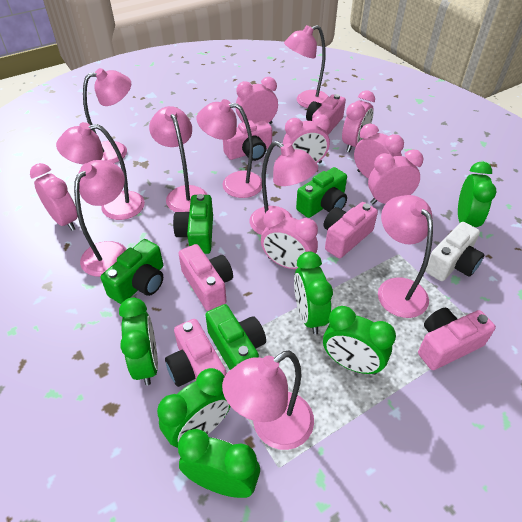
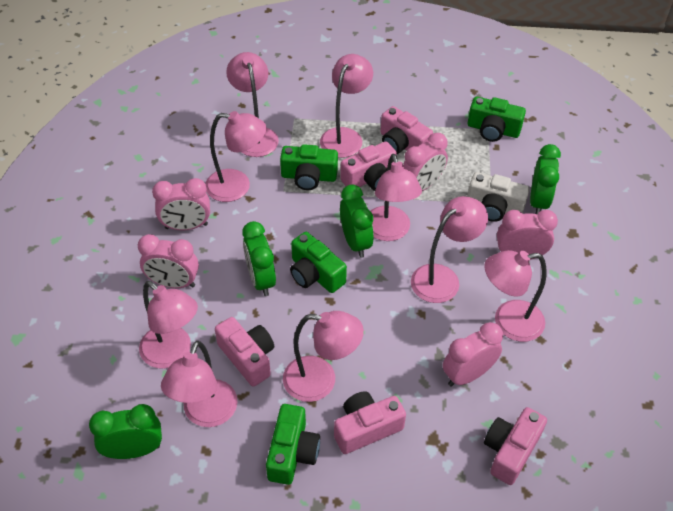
green clock: [119,298,158,385] [157,368,231,448] [178,429,260,498] [294,252,333,335] [323,306,396,375] [458,162,497,227] = 6 -> [89,404,162,459] [242,221,276,296] [340,184,374,258] [530,144,561,214] = 4
pink camera: [165,319,227,387] [178,244,233,311] [223,120,272,161] [306,94,346,135] [324,202,378,258] [418,308,496,370] = 6 -> [215,317,274,387] [334,392,406,454] [340,141,397,191] [380,106,433,154] [484,407,547,485] = 5
pink clock: [30,163,78,231] [236,77,278,124] [261,208,318,269] [283,114,330,163] [342,90,375,152] [354,124,404,179] [368,149,423,204] = 7 -> [138,234,199,288] [152,178,210,230] [403,133,448,191] [443,322,503,387] [497,210,558,260] = 5

